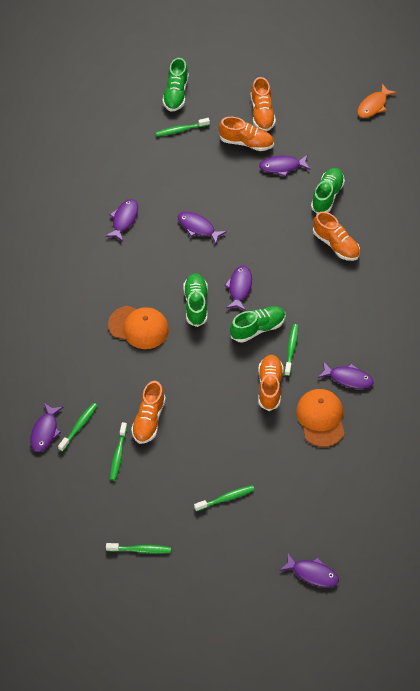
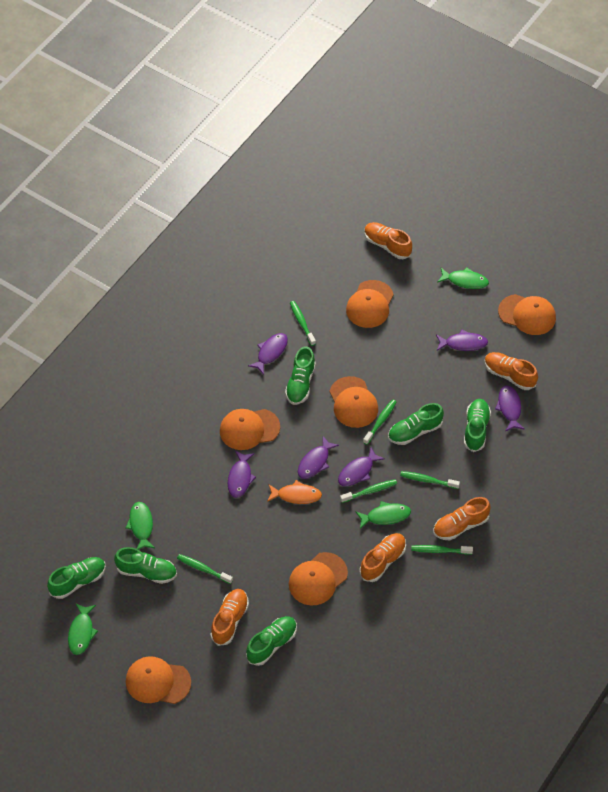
green fish: none = 0 -> [68,604,98,655] [125,502,155,550] [355,501,411,529] [437,267,489,289] = 4
green shoe: [162,58,189,112] [183,273,208,327] [230,306,285,343] [311,168,345,214] = 4 -> [47,557,106,599] [114,547,177,584] [246,616,297,666] [285,346,316,405] [388,403,444,445] [464,399,491,452] = 6
orange cap: [108,306,169,349] [296,389,345,447] = 2 -> [126,656,191,704] [220,409,280,450] [289,552,348,606] [329,376,378,428] [346,280,394,328] [498,294,556,335] = 6
purple fish: [30,403,63,452] [105,199,138,242] [178,212,227,244] [224,266,252,311] [259,155,310,176] [279,552,339,587] [318,361,373,389] = 7 -> [228,451,256,498] [248,333,288,375] [298,436,339,479] [338,447,385,486] [436,329,488,351] [495,385,525,431] = 6

